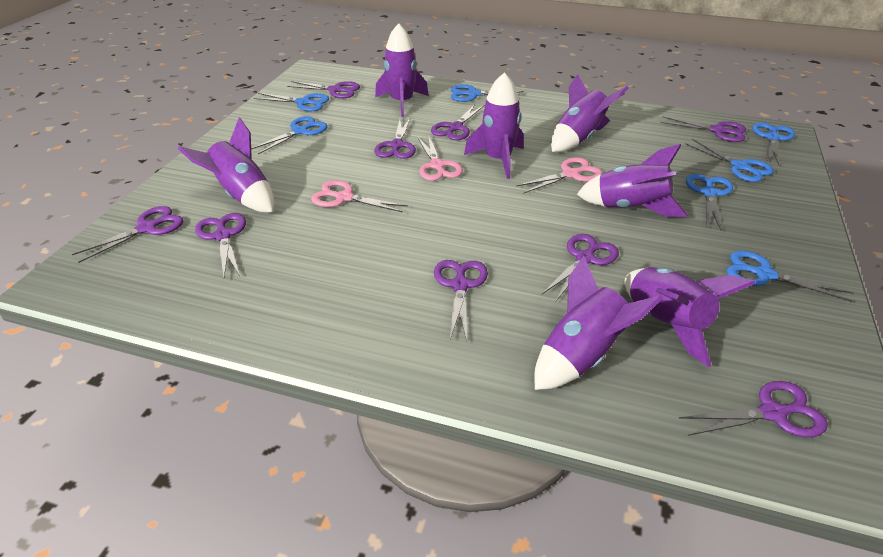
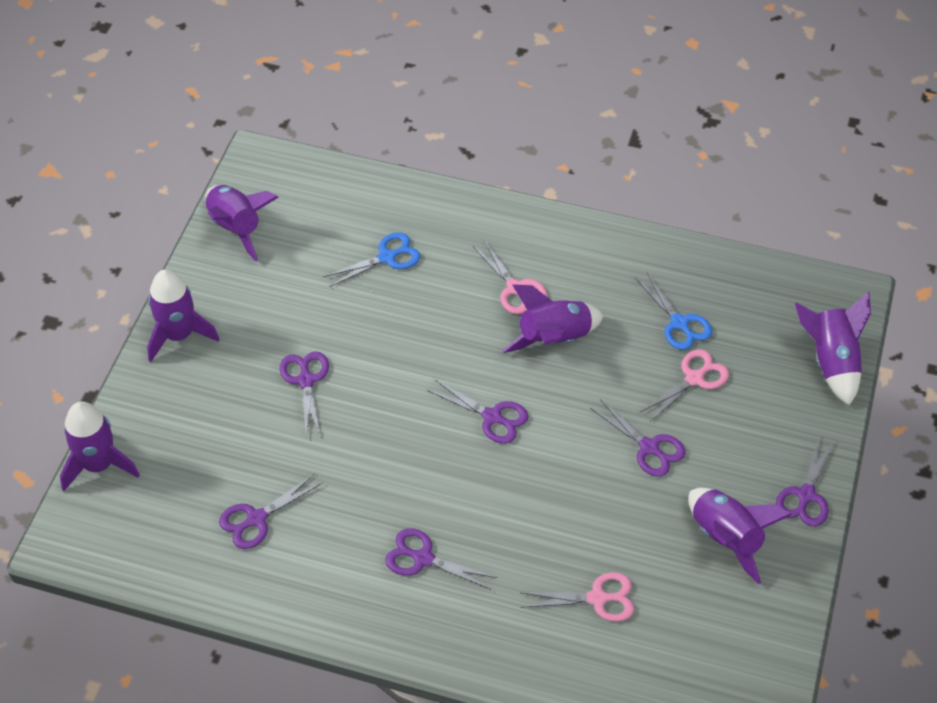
blue scissors: [251,116,328,154] [254,93,329,111] [451,84,525,102] [685,139,774,182] [686,174,733,230] [726,251,852,302] [752,122,795,165] = 7 -> [324,232,420,287] [635,273,712,350] = 2
purple rocket: [178,117,274,212] [375,23,429,117] [464,72,524,179] [534,256,663,390] [551,74,629,152] [577,144,688,217] [624,267,756,367] = 7 -> [60,402,140,491] [147,269,220,362] [205,185,279,261] [502,284,604,353] [688,488,792,584] [795,292,871,406] = 6
purple scissors: [71,206,183,263] [195,213,246,277] [287,81,360,98] [374,117,416,159] [431,104,484,140] [434,260,488,341] [542,234,619,301] [660,116,746,142] [679,381,828,437] = 9 -> [219,474,322,549] [280,352,329,438] [385,528,497,589] [427,380,528,444] [590,399,686,477] [776,436,834,526] = 6

